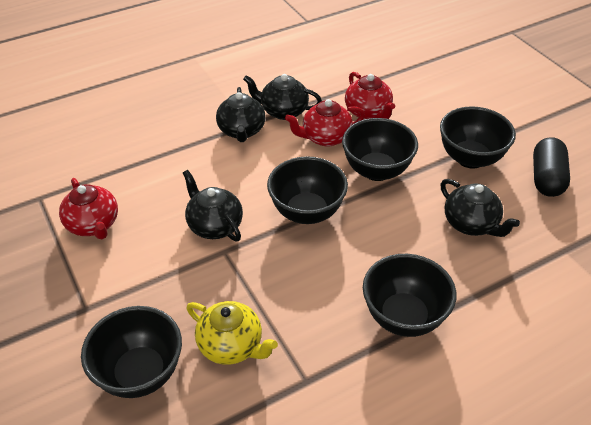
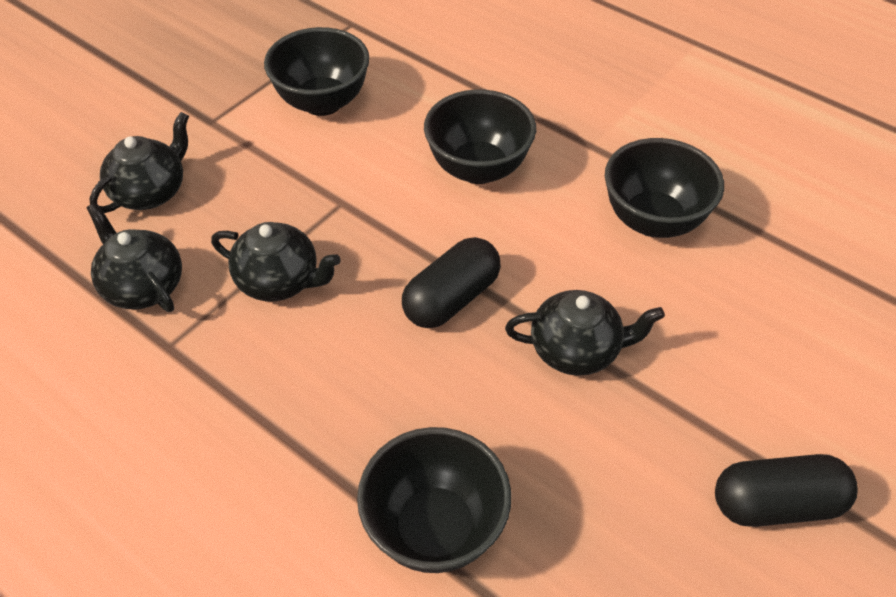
black bowl: [81,306,182,398] [267,156,348,224] [342,118,418,181] [363,254,456,337] [440,106,516,169] = 5 -> [264,27,370,116] [357,427,511,573] [424,89,536,184] [605,138,724,238] = 4
black capsule: [533,137,570,197] = 1 -> [402,237,501,328] [715,454,858,527] = 2
red teapot: [59,178,118,239] [285,99,365,147] [345,72,395,119] = 3 -> none = 0
yellow teapot: [186,301,278,365] = 1 -> none = 0

